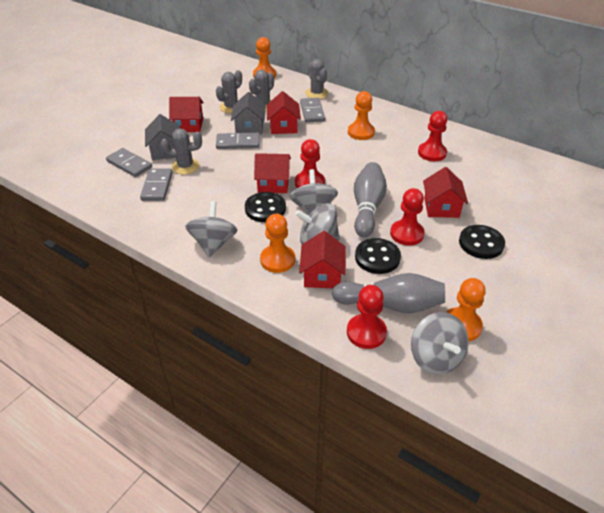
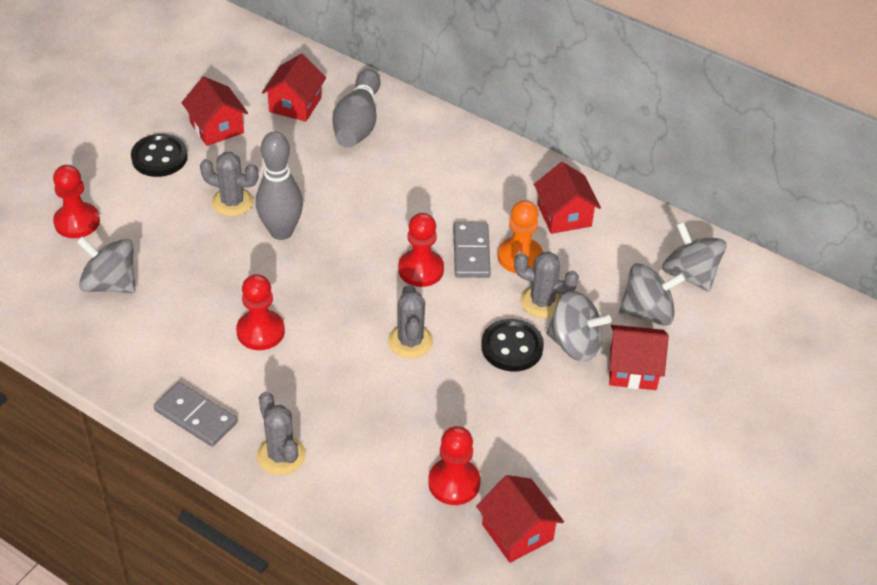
black button: [245,192,286,222] [355,238,401,274] [459,225,505,259] = 3 -> [131,134,188,177] [481,319,544,372] = 2
grey domino: [106,148,152,177] [140,168,173,201] [216,132,260,149] [300,98,325,123] = 4 -> [154,382,237,447] [454,222,491,278] = 2
grey house: [145,114,180,160] [231,92,266,134] = 2 -> none = 0
orange pawn: [253,37,276,78] [260,214,295,273] [348,91,375,140] [446,278,486,341] = 4 -> [498,200,543,273] = 1

